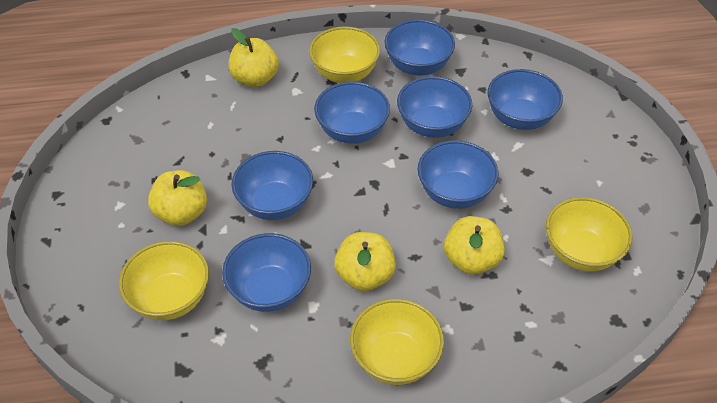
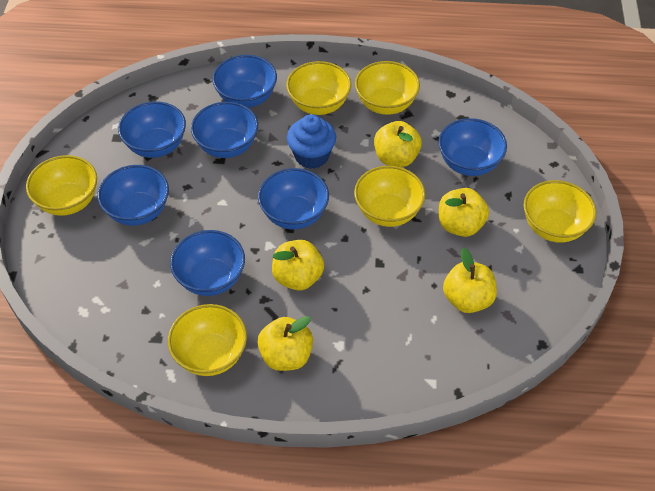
blue cupcake: none = 0 -> [287,114,336,169] = 1
yellow apple: [148,170,207,226] [229,28,279,87] [334,232,396,291] [444,216,505,275] = 4 -> [258,316,313,371] [272,240,324,290] [374,121,422,167] [439,188,489,237] [443,248,497,313] = 5
yellow bowl: [119,241,209,320] [309,26,380,83] [350,299,444,385] [546,197,633,272] = 4 -> [26,155,97,216] [168,304,247,376] [286,61,351,115] [354,166,426,227] [355,61,420,115] [524,180,596,243] = 6

